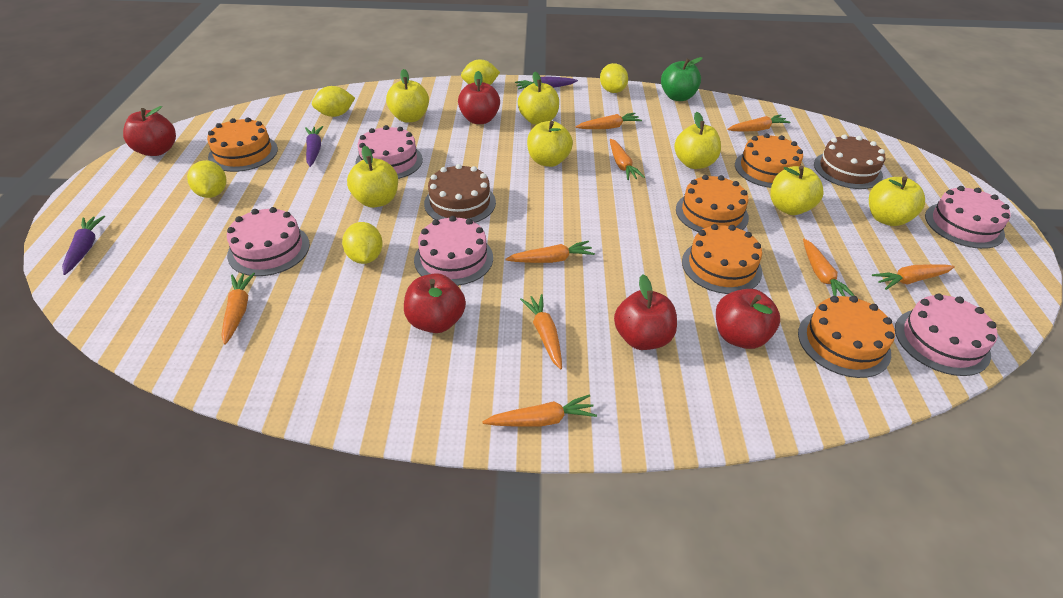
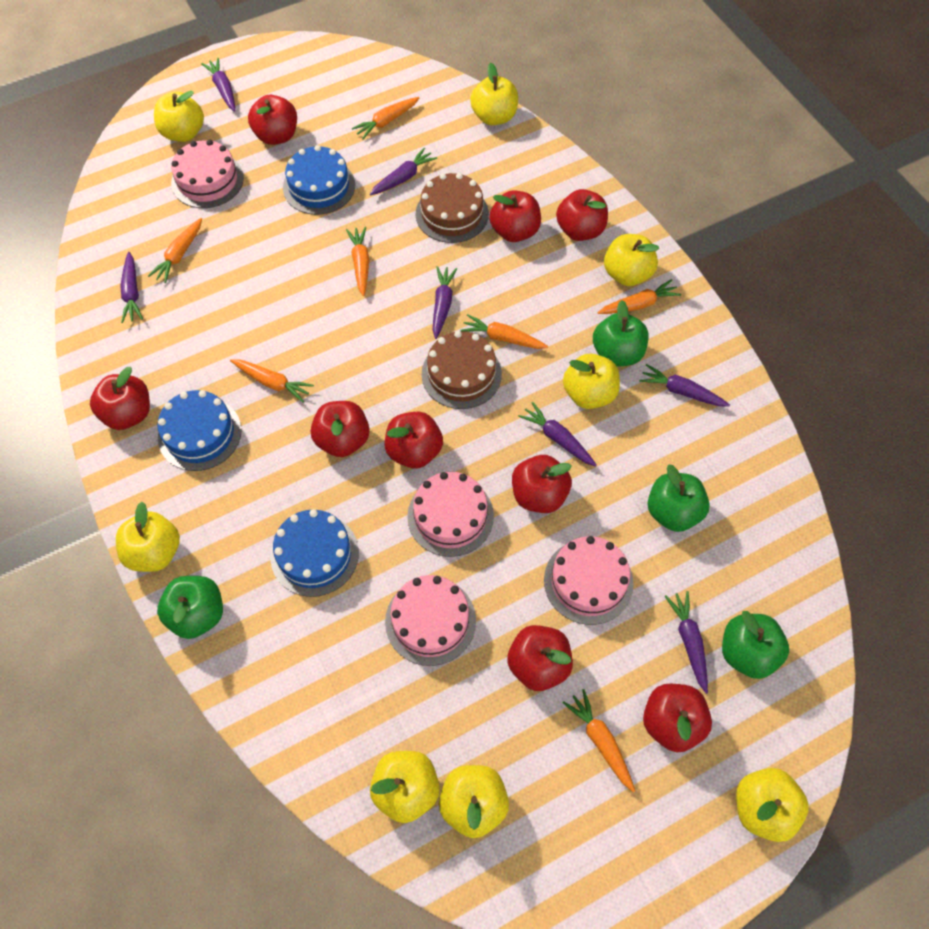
blue cake: none = 0 -> [157,390,242,471] [270,509,359,597] [283,145,355,215] = 3
green apple: [661,57,703,101] = 1 -> [157,576,223,639] [593,300,648,367] [648,464,710,532] [722,611,789,679] = 4
orange cake: [207,118,278,172] [676,175,749,232] [682,224,762,294] [735,133,803,188] [798,296,895,378] = 5 -> none = 0
orange carrot: [221,273,255,345] [482,394,597,427] [505,241,595,263] [520,294,562,369] [576,113,642,129] [610,139,645,180] [727,115,791,132] [803,239,855,296] [872,264,955,290] = 9 -> [148,218,202,283] [230,359,314,403] [346,227,369,296] [352,97,419,139] [461,314,548,349] [563,689,635,792] [598,279,681,314] = 7
pink cake: [227,207,310,276] [355,125,423,179] [414,216,493,286] [895,294,998,376] [925,186,1011,249] = 5 -> [171,140,244,208] [385,575,476,666] [407,472,494,557] [544,536,634,625] = 4
purple carrot: [62,216,105,275] [305,126,323,167] [515,76,578,90] = 3 -> [121,252,143,323] [201,58,235,111] [370,147,437,196] [433,266,457,339] [518,402,597,467] [639,364,730,406] [665,591,708,694] = 7
red apple: [123,106,176,156] [404,273,466,333] [458,71,500,124] [614,274,677,350] [716,289,780,349] = 5 -> [90,367,150,430] [248,95,297,145] [311,401,370,457] [385,412,443,469] [489,190,541,242] [507,625,573,691] [512,455,572,513] [556,189,608,241] [643,684,712,752] = 9
yellow apple: [347,145,398,208] [386,69,429,123] [518,72,559,125] [527,121,573,167] [674,112,721,169] [770,166,824,215] [869,177,925,226] = 7 -> [116,502,180,572] [154,91,204,142] [370,751,440,823] [439,765,509,838] [470,63,518,125] [563,354,620,409] [604,234,659,286] [736,768,809,842] = 8
yellow lemon: [187,160,226,198] [312,86,355,117] [342,222,383,264] [461,60,500,85] [600,63,628,93] = 5 -> none = 0

